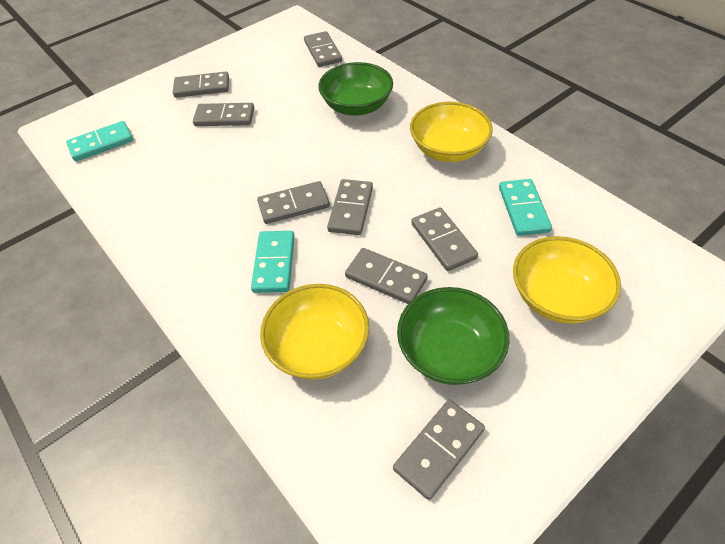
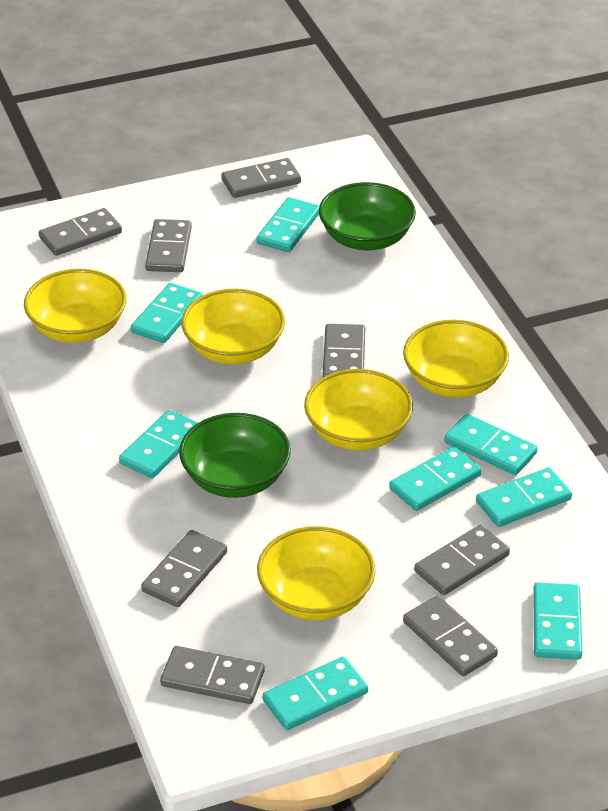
turquoise domino: [66,121,133,161] [251,231,295,293] [499,179,552,236] = 3 -> [119,410,198,478] [131,283,203,343] [256,197,319,252] [263,657,368,730] [389,446,482,511] [444,414,537,475] [476,467,572,527] [533,582,582,660] = 8
yellow bowl: [260,284,369,380] [410,102,493,162] [513,236,621,324] = 3 -> [24,269,126,343] [181,289,285,364] [257,526,376,620] [304,369,413,451] [403,320,509,398] = 5

